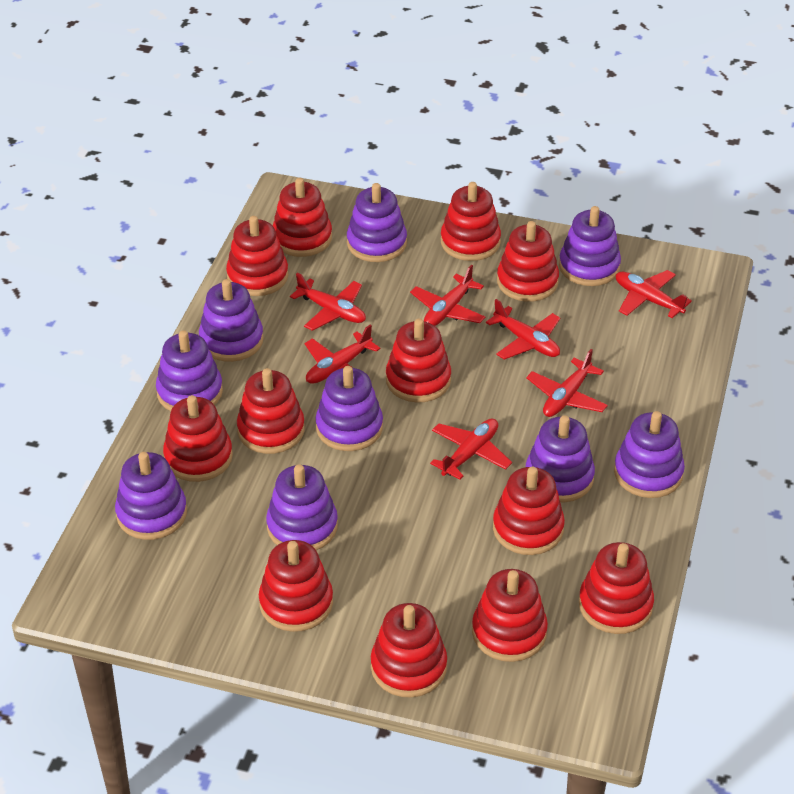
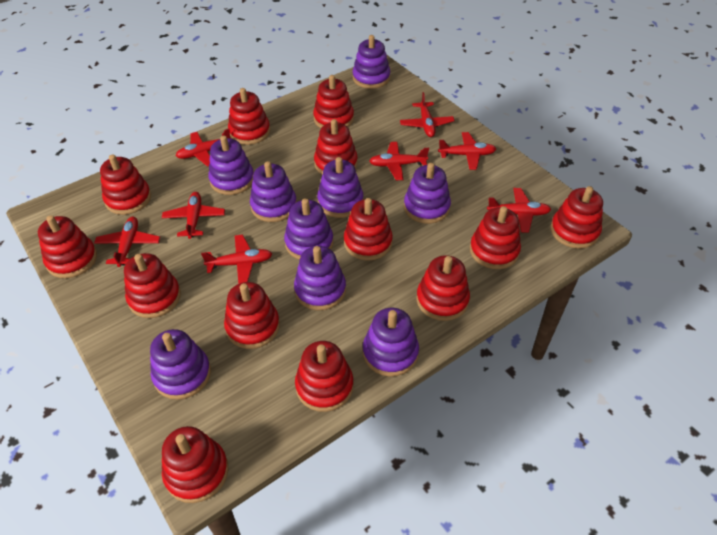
red plane: [290,273,366,331] [305,325,380,384] [410,264,486,326] [430,419,512,480] [486,299,560,360] [526,349,608,417] [616,270,692,318] = 7 -> [94,217,160,267] [162,192,225,239] [176,129,230,167] [201,234,272,284] [369,142,429,180] [400,92,455,137] [438,132,496,170] [487,188,551,233] = 8
red stacking toy: [163,395,233,482] [226,216,288,296] [237,368,305,454] [259,540,333,632] [273,178,332,257] [371,603,447,698] [386,319,451,403] [441,182,501,261] [472,569,548,662] [493,467,565,555] [497,221,559,302] [579,542,654,634] = 12 -> [38,215,97,278] [100,154,151,215] [124,253,181,318] [162,426,229,503] [224,282,280,349] [228,88,270,145] [295,341,354,412] [313,75,354,128] [314,119,358,175] [344,198,393,261] [416,255,470,321] [470,206,521,269] [551,186,603,249] = 13

